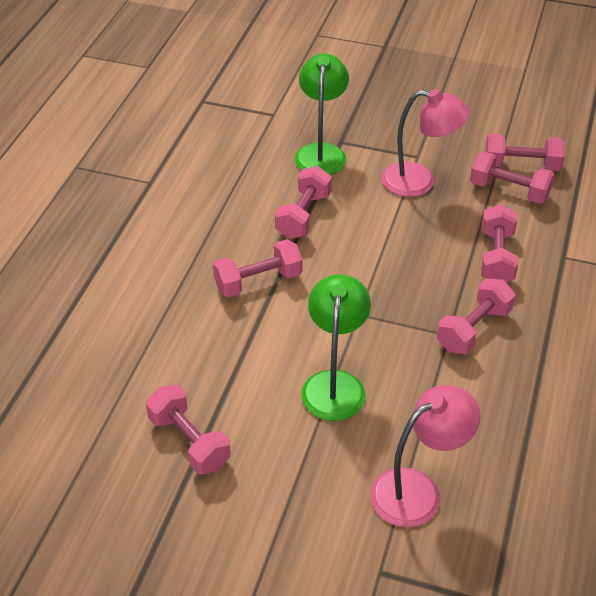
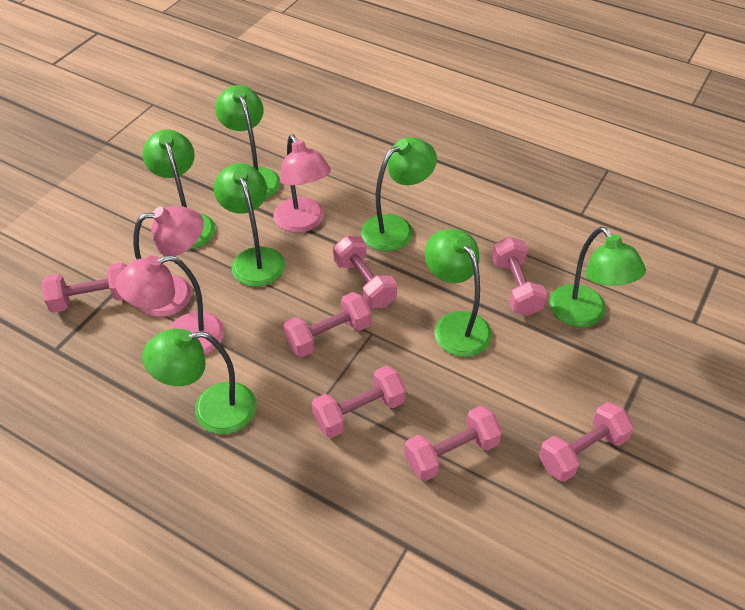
green lamp: [295,54,349,175] [301,274,371,421] = 2 -> [142,129,216,250] [142,329,257,434] [214,163,285,287] [215,85,281,199] [361,137,437,251] [425,229,492,357] [549,227,646,327] = 7
pink lamp: [370,385,481,527] [382,89,470,197] = 2 -> [115,255,224,355] [133,206,204,317] [274,135,331,233] = 3

